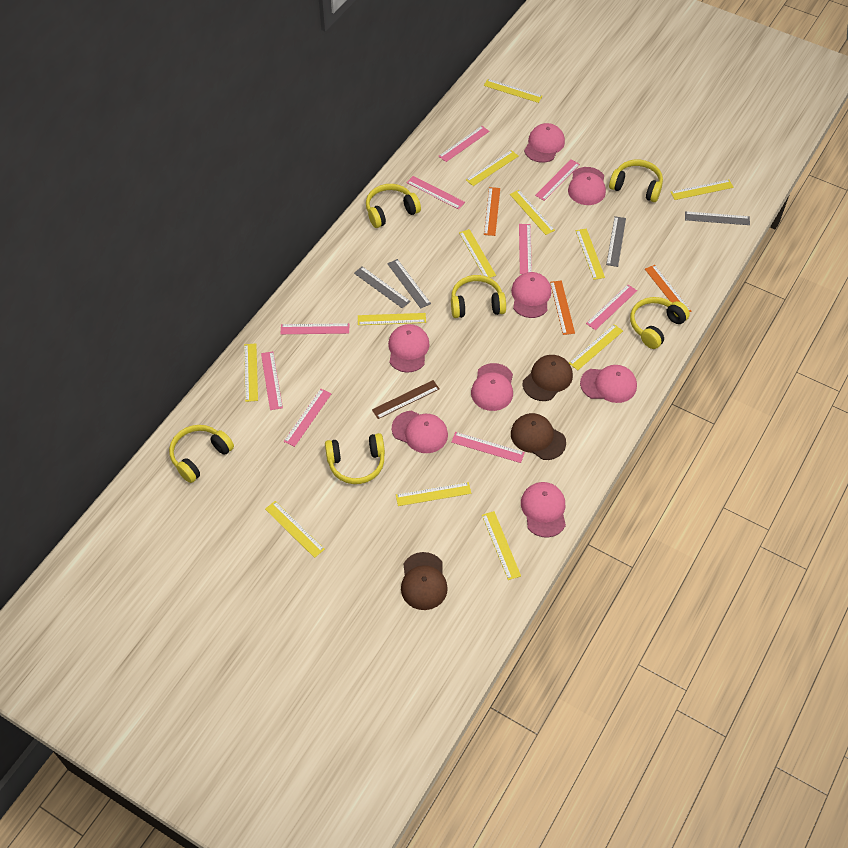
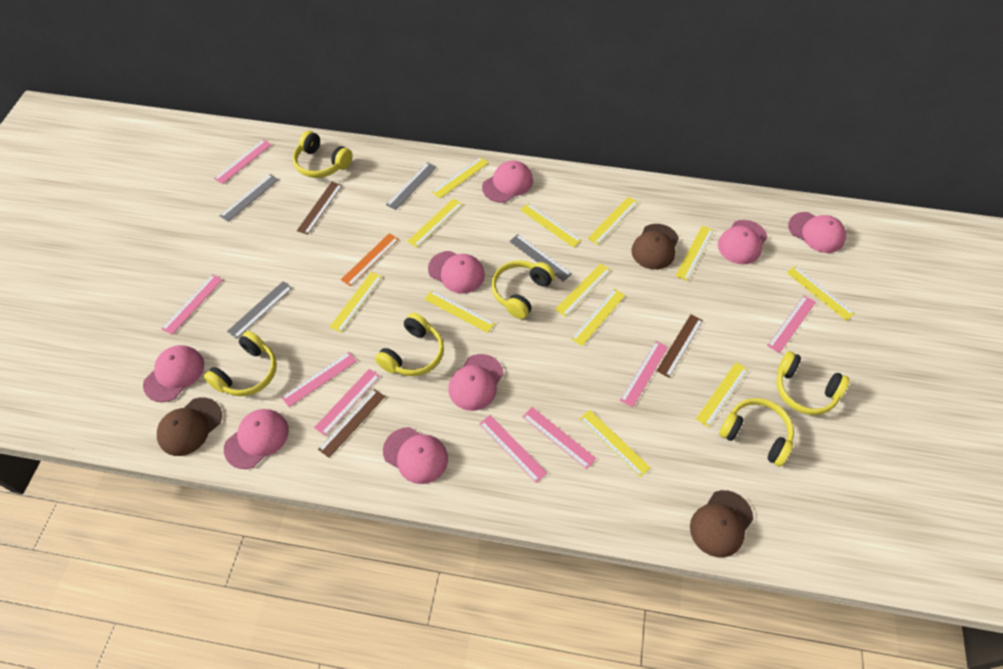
brown ruler: [372,380,439,419] = 1 -> [297,182,342,235] [318,389,385,458] [657,314,703,378] = 3
orange ruler: [484,187,500,236] [550,280,575,335] [645,265,692,312] = 3 -> [341,233,399,286] = 1
pink ruler: [261,351,283,410] [280,323,349,334] [284,389,332,447] [407,176,465,209] [438,126,489,162] [451,432,525,463] [519,224,532,274] [535,160,580,201] [586,284,637,330] = 9 -> [162,274,223,335] [214,140,271,184] [281,352,357,407] [314,369,380,436] [479,415,547,483] [522,407,596,469] [620,341,668,407] [767,295,816,353] = 8

